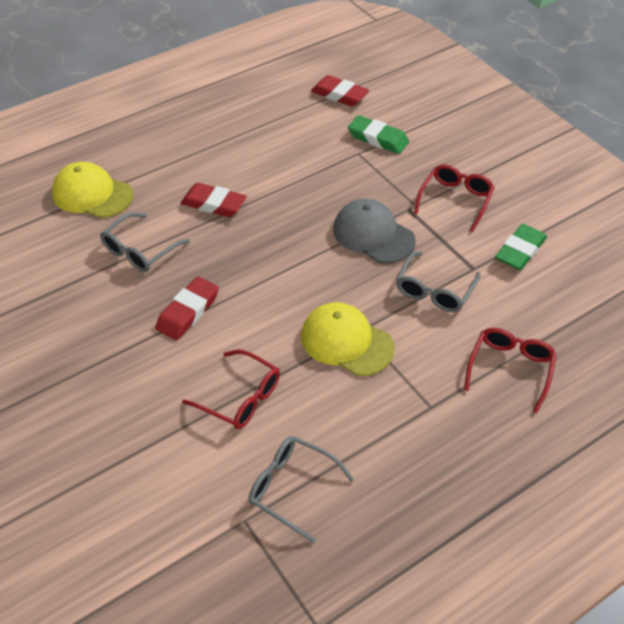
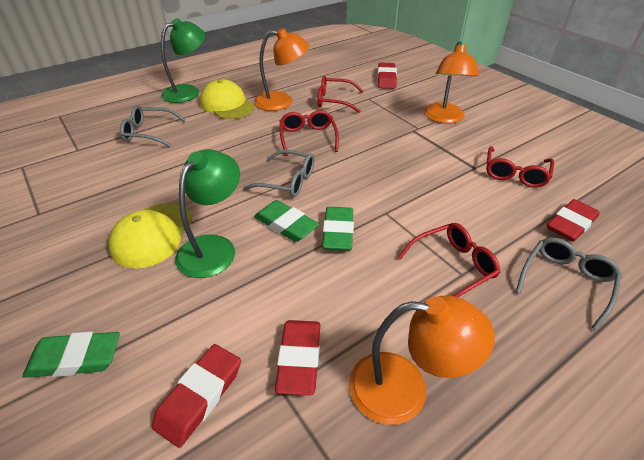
green eraser: [348,115,409,154] [495,224,547,270] = 2 -> [23,331,120,378] [254,200,319,242] [322,207,354,251] = 3
green lamp: none = 0 -> [161,18,205,103] [175,149,240,278] = 2
grey cap: [333,199,416,263] = 1 -> none = 0
orange lamp: none = 0 -> [254,28,310,111] [349,295,495,425] [424,41,479,124] = 3
red eraser: [156,277,219,340] [181,183,247,217] [311,75,369,106] = 3 -> [152,344,241,448] [275,320,320,395] [377,63,397,89] [547,199,600,242] = 4
red glasses: [182,349,280,429] [414,164,495,232] [464,328,557,414] = 3 -> [280,110,339,156] [318,76,364,113] [397,223,501,297] [486,146,554,188] = 4

